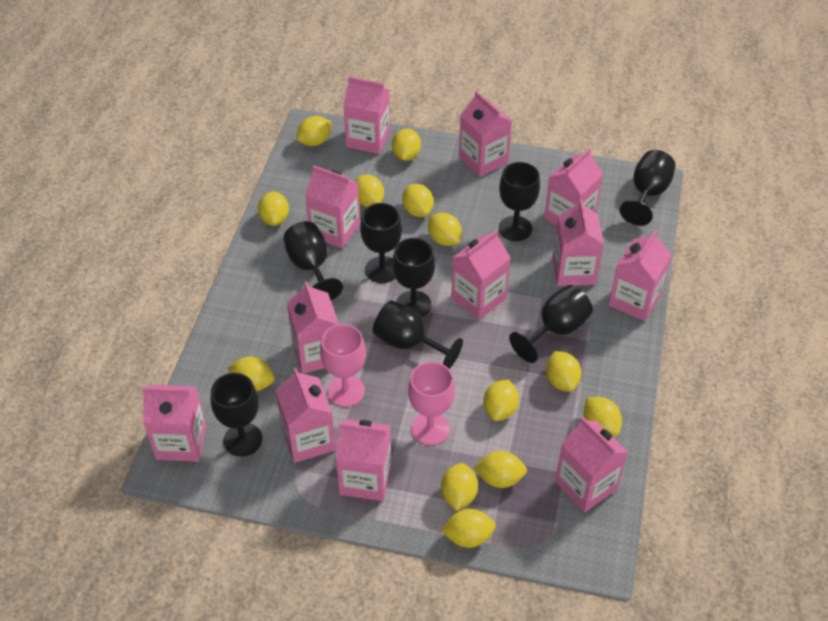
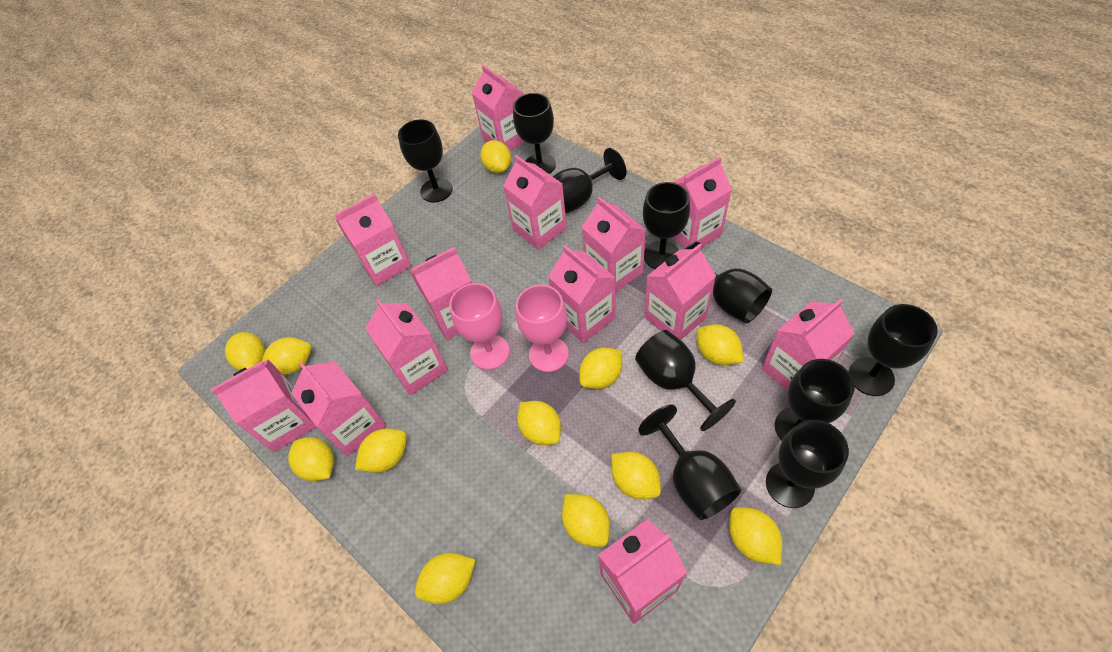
black goblet: [211,373,262,457] [283,221,343,300] [360,203,402,283] [373,300,463,369] [392,238,435,317] [499,162,540,241] [509,285,593,363] [620,150,676,226] = 8 -> [398,119,453,203] [513,93,556,174] [553,148,626,214] [635,330,736,431] [638,405,741,520] [643,182,690,269] [685,242,772,323] [766,420,849,508] [775,359,855,440] [849,304,938,396] = 10
pink carton: [142,385,206,462] [275,368,336,463] [287,281,339,374] [305,165,360,248] [335,419,391,501] [343,76,390,154] [451,230,511,320] [459,91,512,177] [544,148,603,226] [553,199,604,286] [555,417,628,512] [609,230,672,321] = 12 -> [211,359,316,452] [291,362,386,456] [335,194,411,286] [365,299,448,395] [410,247,472,340] [472,65,525,151] [503,155,567,250] [548,245,616,343] [582,197,646,292] [598,519,687,624] [644,244,716,340] [673,157,732,248] [762,299,855,391] = 13
yellow lemon: [227,356,274,391] [258,192,289,226] [297,116,332,146] [355,174,384,207] [392,129,421,161] [402,184,434,217] [428,213,462,246] [441,463,478,511] [441,509,496,548] [474,451,527,488] [483,379,519,421] [546,351,581,392] [583,397,622,437] = 13 -> [225,332,265,370] [262,337,311,375] [288,437,334,481] [355,428,407,473] [415,552,476,604] [480,140,511,173] [517,401,561,445] [562,494,610,547] [579,347,622,389] [611,452,661,499] [697,324,744,365] [730,507,782,565] = 12

